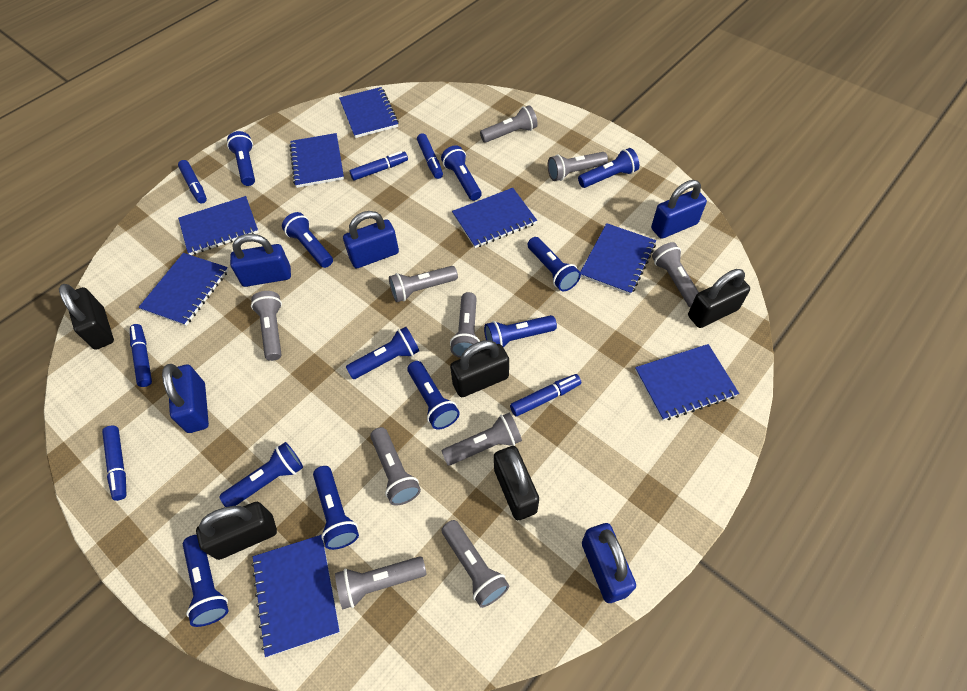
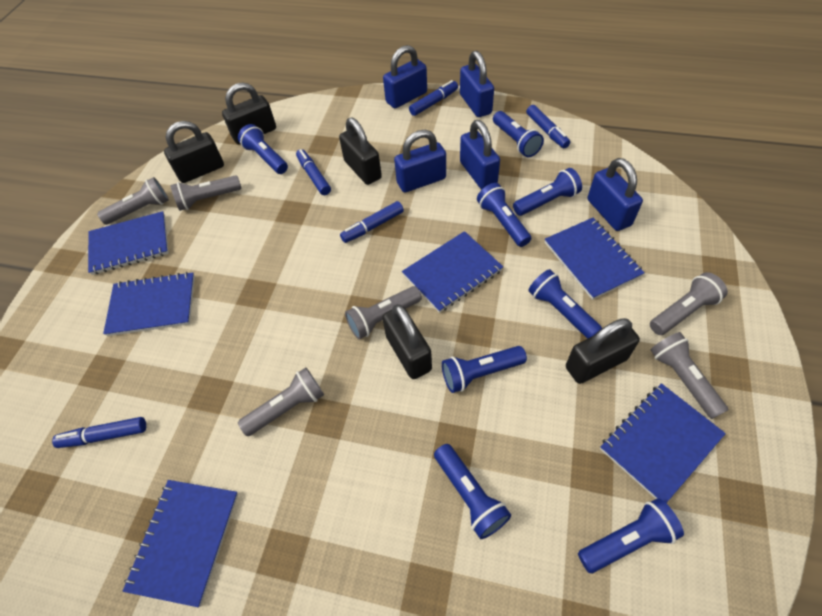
blue flashlight: [183,535,228,627] [219,442,303,507] [227,131,255,186] [282,212,333,268] [313,466,359,550] [346,327,419,379] [407,361,460,430] [441,145,482,201] [484,315,557,348] [527,237,581,291] [578,148,639,188] = 11 -> [238,124,288,174] [434,444,511,539] [442,346,527,393] [477,183,531,247] [493,111,544,157] [513,168,582,216] [528,269,602,339] [578,498,684,573] = 8
blue marker: [102,425,126,501] [130,324,152,387] [178,160,207,203] [349,151,408,181] [417,133,443,179] [510,374,581,417] = 6 -> [52,417,146,448] [296,149,331,195] [340,201,404,243] [409,80,458,116] [526,105,570,148] = 5
blue notebook: [138,253,229,326] [178,196,259,255] [252,535,340,657] [289,133,344,188] [339,87,399,138] [452,188,537,248] [580,223,656,295] [635,344,739,421] = 8 -> [88,211,169,275] [103,272,195,336] [123,480,238,607] [402,231,503,313] [545,218,645,300] [600,383,726,503] = 6
grey flashlight: [251,291,282,361] [335,556,426,609] [370,427,421,506] [389,266,458,302] [441,520,509,608] [442,413,522,466] [450,292,480,358] [480,105,538,143] [548,152,608,181] [652,242,699,308] = 10 -> [97,177,169,225] [170,175,242,211] [238,367,324,436] [345,286,422,339] [650,272,728,335] [651,332,728,419] = 6

